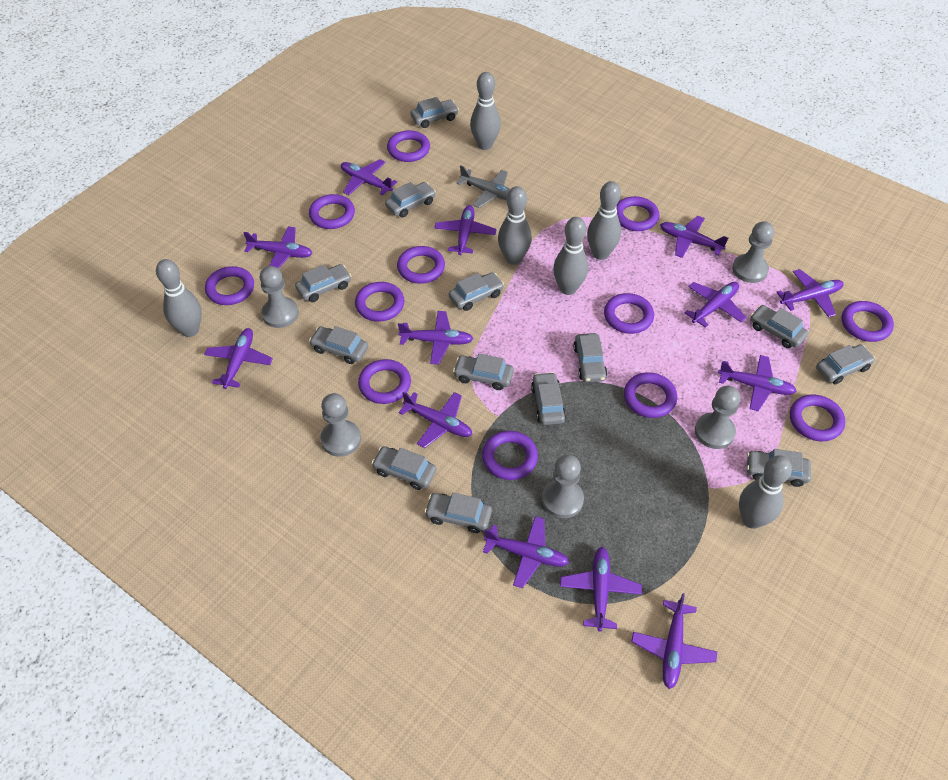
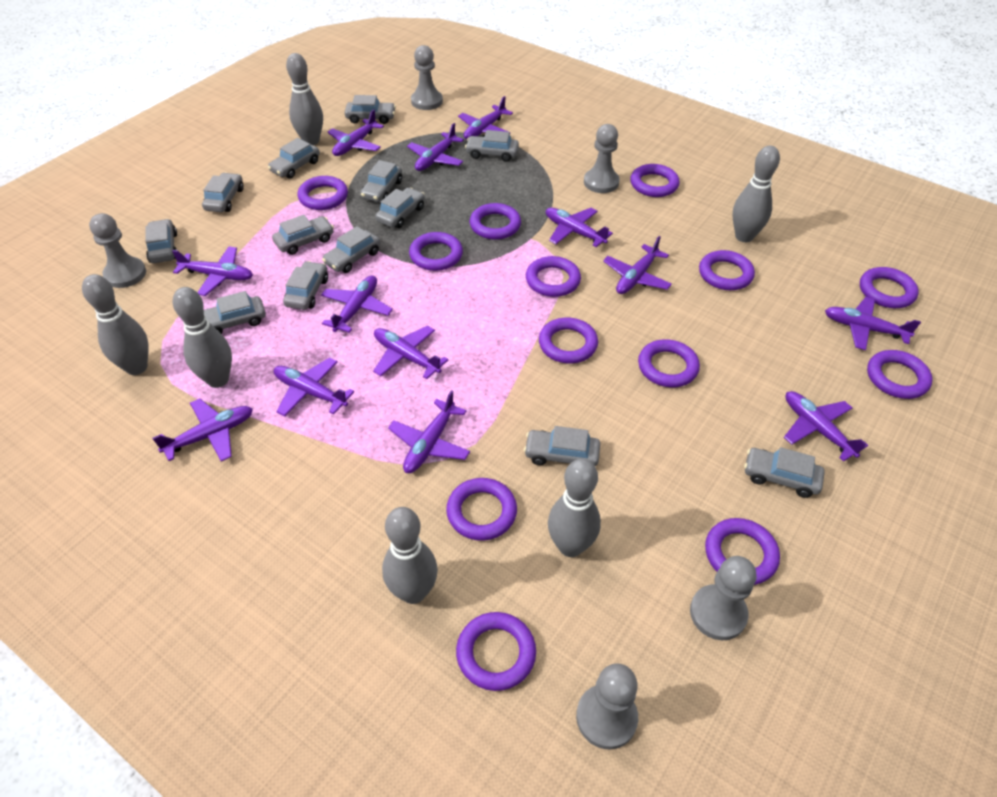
grey plane: [456,165,510,208] = 1 -> none = 0
purple ring: [205,266,254,305] [309,194,355,229] [355,282,405,322] [358,359,411,404] [387,130,430,162] [397,246,445,284] [482,431,538,480] [604,293,654,334] [616,196,659,231] [624,372,677,418] [790,395,845,441] [842,301,894,342] = 12 -> [298,176,348,210] [409,232,463,271] [446,478,517,541] [456,612,536,691] [470,203,521,240] [526,256,581,297] [539,317,598,363] [630,164,680,197] [638,339,700,387] [699,250,755,290] [705,518,780,585] [860,267,919,308] [867,350,933,399] = 13

